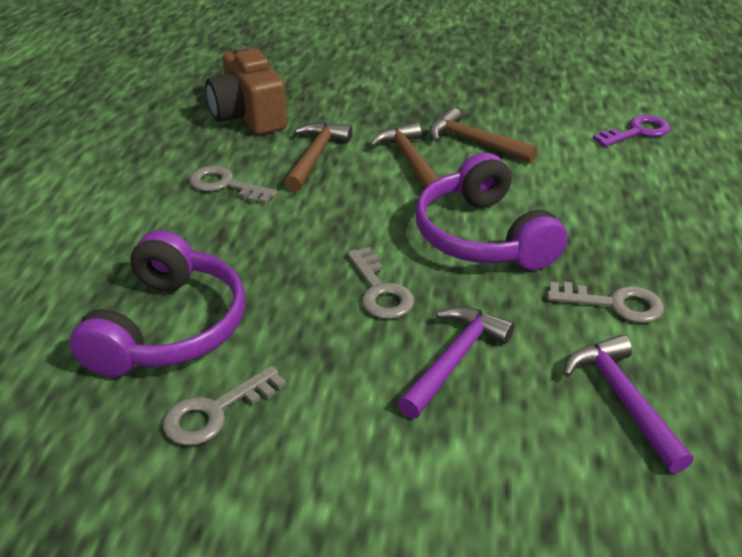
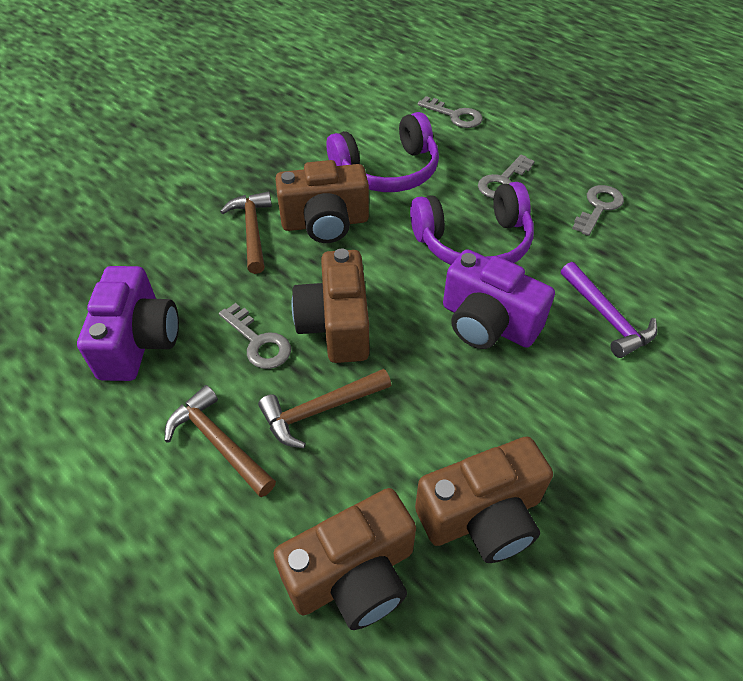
brown camera: [206,45,288,135] = 1 -> [273,488,416,630] [275,160,369,243] [292,249,369,363] [415,436,553,563] = 4
purple camera: none = 0 -> [77,266,179,381] [443,249,555,349] = 2
purple hammer: [398,306,514,418] [563,335,693,473] = 2 -> [561,262,658,358] = 1
purple key: [593,115,670,147] = 1 -> none = 0

